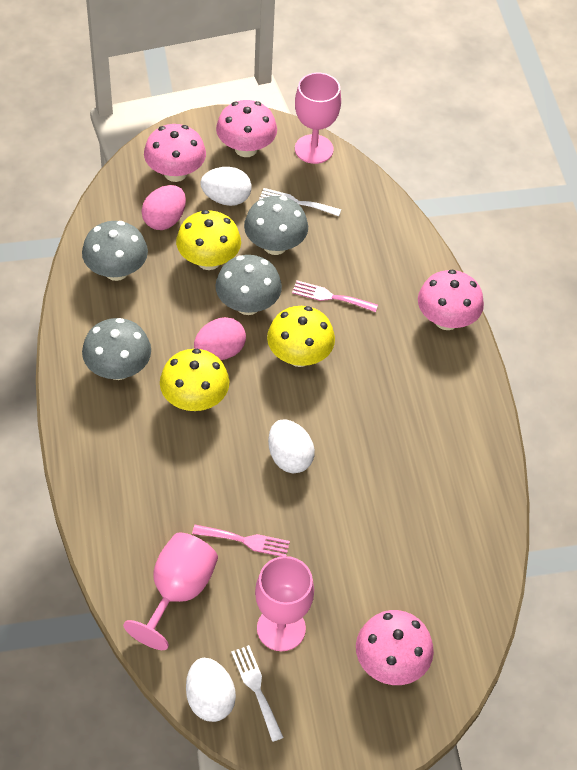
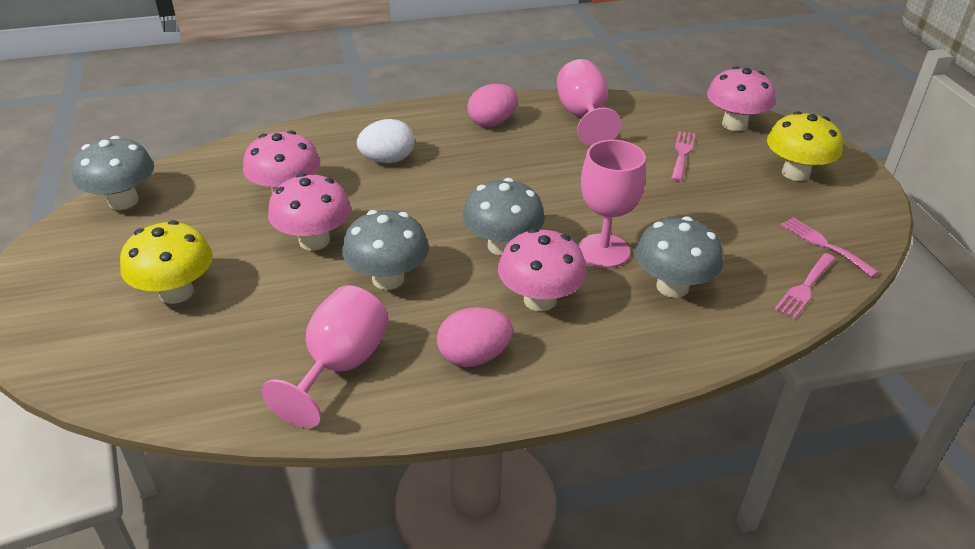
pink fork: [192,525,290,556] [292,280,378,312] = 2 -> [671,131,695,182] [774,253,835,319] [781,217,879,277] = 3
white egg: [186,658,236,722] [200,167,251,206] [268,419,315,473] = 3 -> [357,119,415,163] = 1
white fork: [231,645,284,742] [259,188,341,216] = 2 -> none = 0
yellow mushroom: [160,349,230,411] [176,210,241,270] [267,306,335,367] = 3 -> [120,220,213,304] [767,111,843,181] = 2

